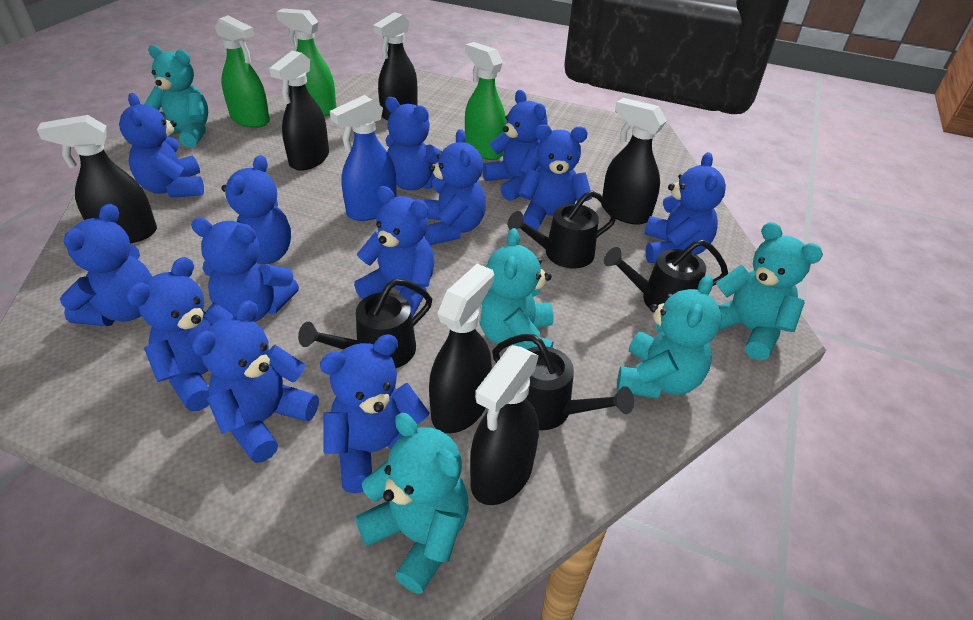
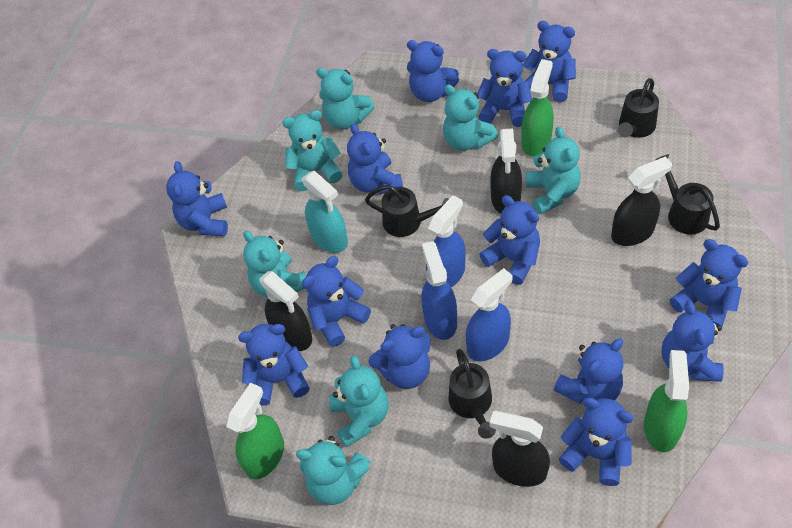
black spray bottle: [37,115,157,244] [269,50,329,171] [373,12,417,120] [429,264,494,433] [470,345,539,505] [601,98,667,225] = 6 -> [259,271,312,351] [489,411,550,487] [490,128,522,214] [611,156,672,246] = 4
blue spray bottle: [330,95,397,221] = 1 -> [422,241,457,340] [426,195,466,287] [466,268,512,361] = 3
turquoise spray bottle: none = 0 -> [302,171,348,253] = 1
turquoise teddy bear: [145,45,208,148] [355,413,469,594] [480,228,554,350] [617,275,722,399] [716,222,823,360] = 5 -> [243,231,306,297] [282,110,343,191] [296,436,370,505] [316,68,375,129] [329,356,389,448] [443,84,498,151] [526,126,581,214] = 7

